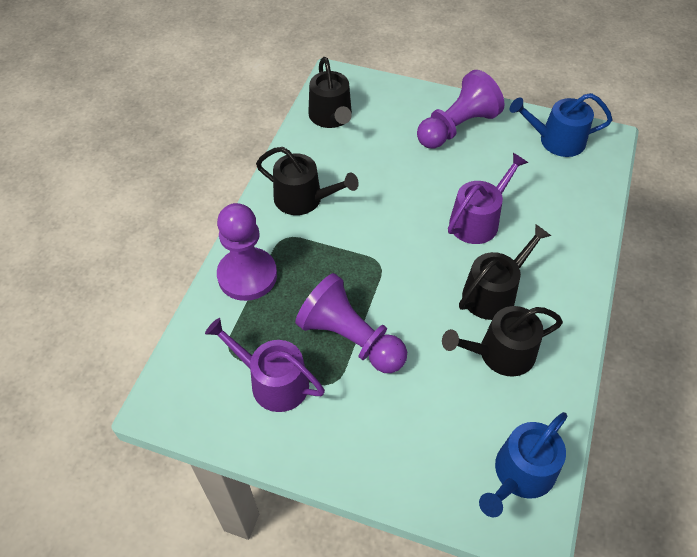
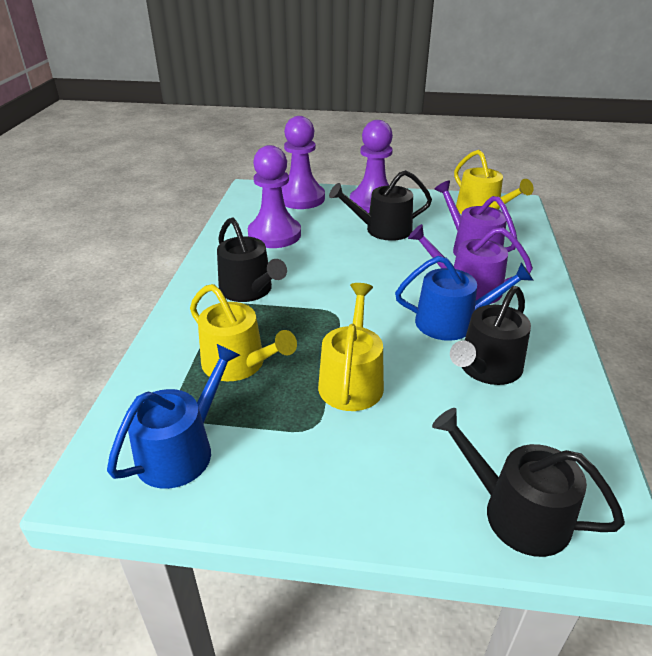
yellow watering can: none = 0 -> [190,284,297,381] [318,283,384,411] [454,150,534,214] = 3

